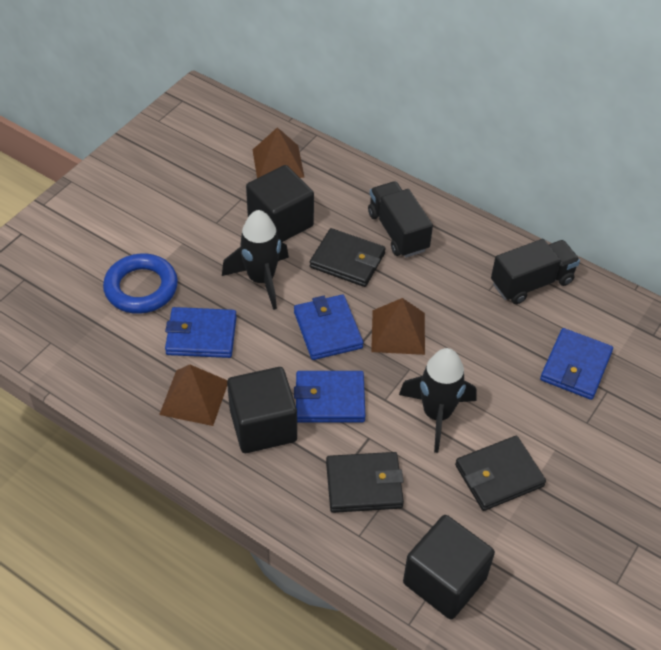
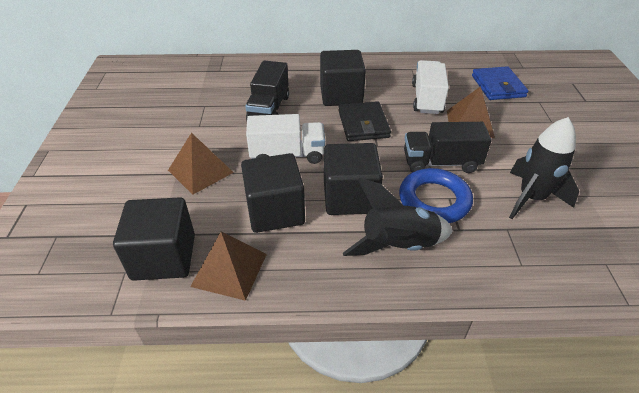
black cube: [227,367,297,453] [246,165,314,242] [403,515,495,619] = 3 -> [113,197,195,281] [241,153,305,233] [320,50,366,106] [324,143,383,215] = 4
black wallet: [310,228,386,287] [326,452,404,513] [455,436,546,511] = 3 -> [338,101,391,141] = 1
blue wallet: [165,307,237,358] [294,295,363,360] [294,371,365,423] [540,328,613,400] = 4 -> [472,66,529,100] = 1
white truck: none = 0 -> [246,114,325,164] [412,60,449,114] = 2

